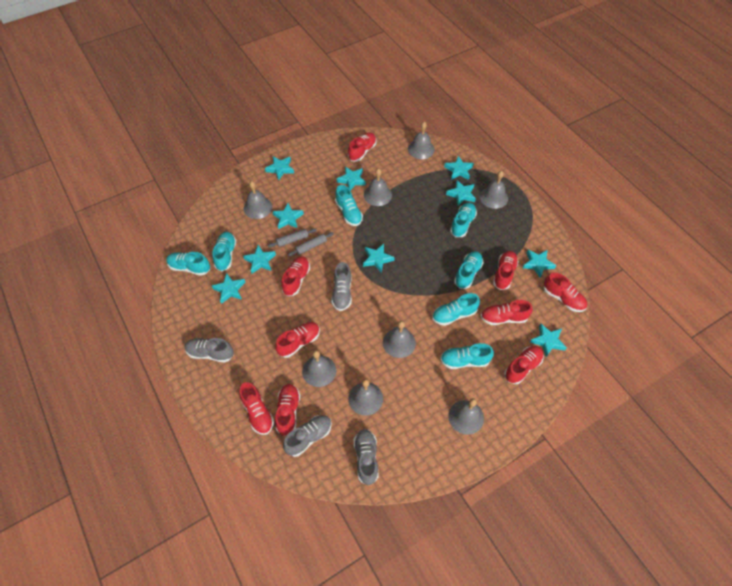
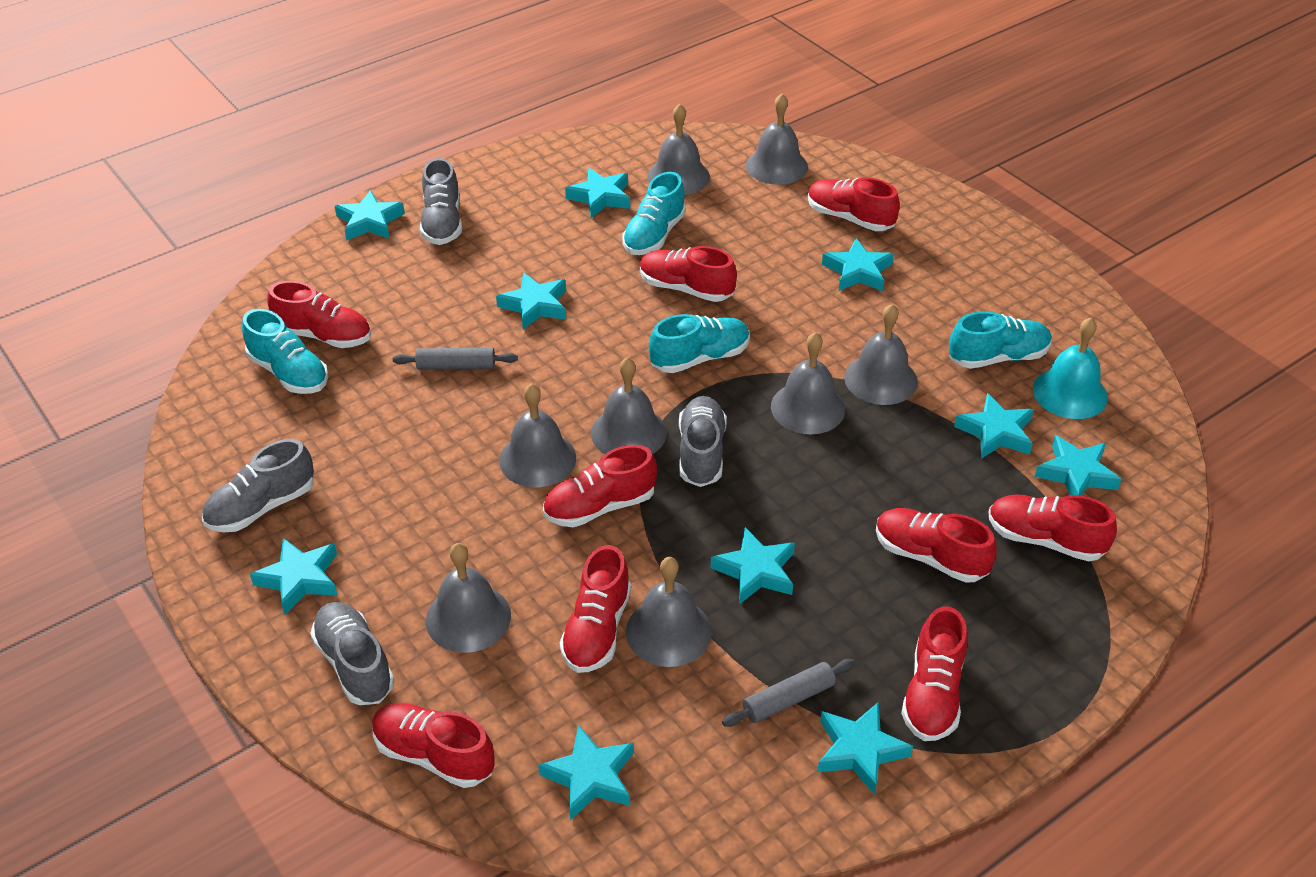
turquoise bell: none = 0 -> [1033,318,1108,419] = 1
turquoise shoe: [166,252,210,276] [212,232,236,271] [335,185,363,226] [432,293,480,326] [440,343,494,369] [450,203,477,237] [454,251,483,289] = 7 -> [242,309,328,394] [622,172,686,255] [649,314,750,373] [949,311,1052,369] = 4

